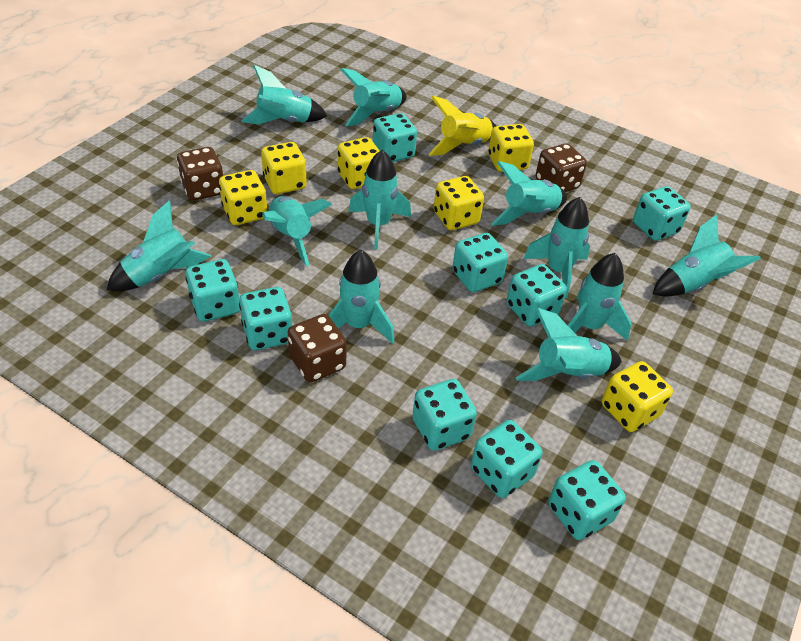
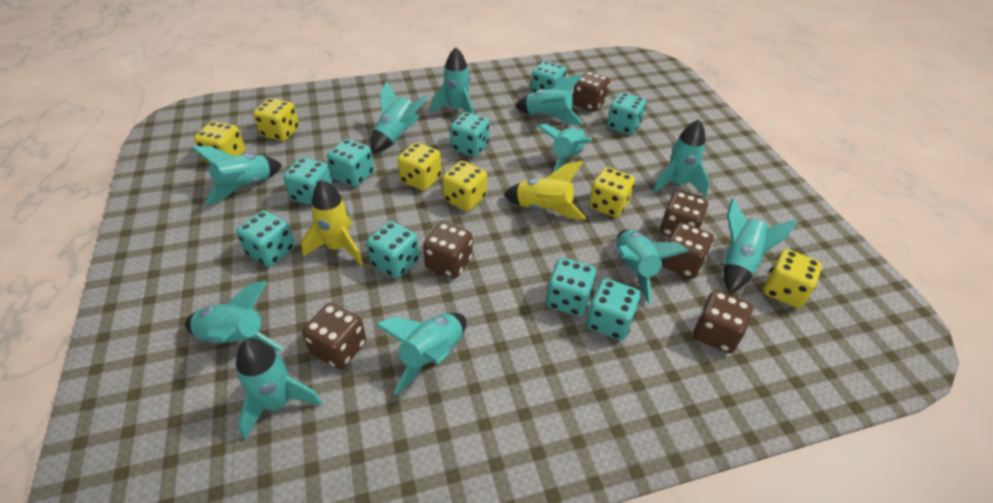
brown dice: [177,147,223,201] [288,314,347,382] [536,143,587,192] = 3 -> [302,303,366,369] [423,222,473,278] [573,71,610,112] [660,191,708,237] [661,222,714,279] [693,290,753,353] = 6
yellow rocket: [428,96,496,156] = 1 -> [301,180,363,266] [504,161,586,220] = 2

